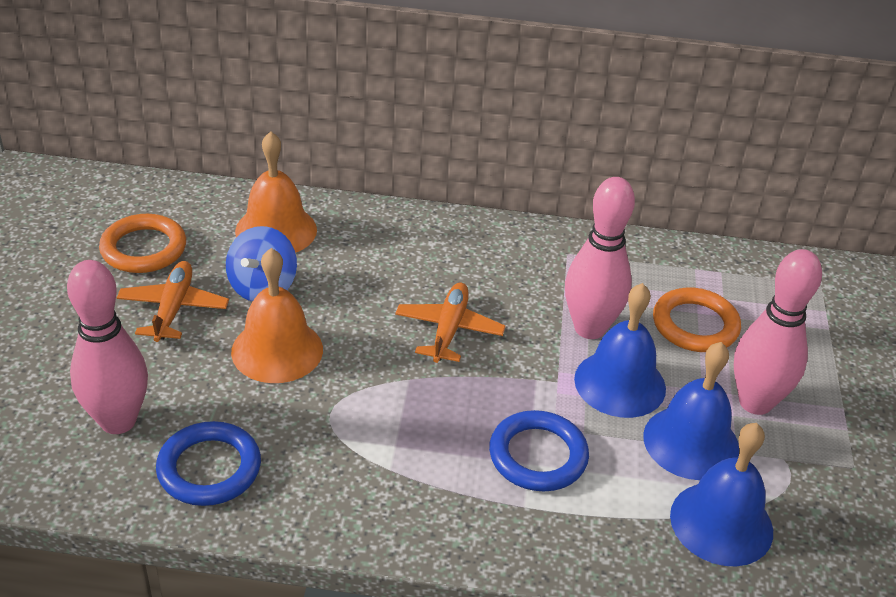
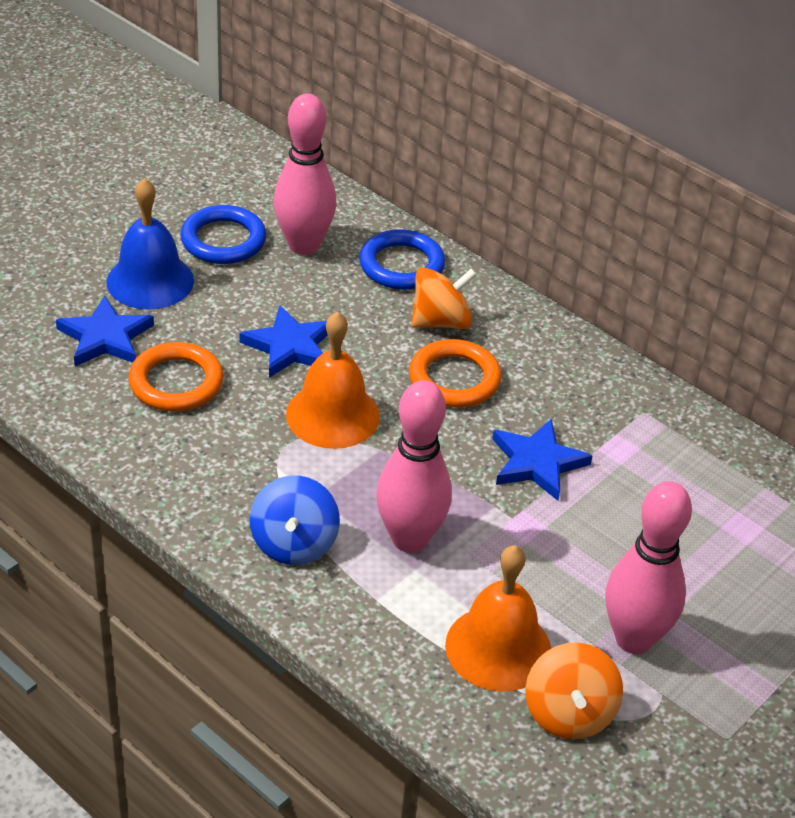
blue bell: [574,283,666,418] [643,342,739,480] [670,423,773,567] = 3 -> [107,178,194,310] = 1
blue star: none = 0 -> [56,296,154,366] [239,305,328,378] [492,419,593,501] = 3
orange plane: [116,261,229,342] [395,282,506,363] = 2 -> none = 0
orange spinning top: none = 0 -> [411,267,477,329] [525,642,623,739] = 2

